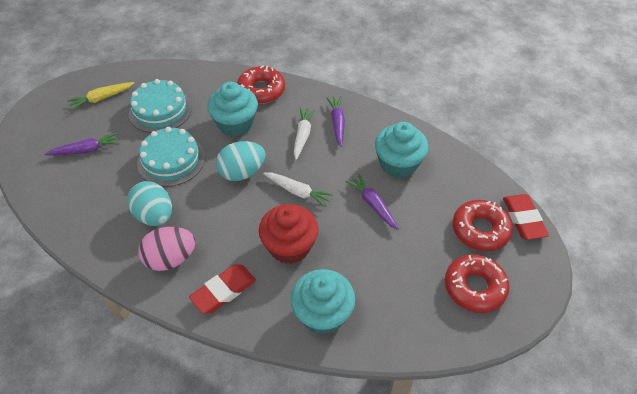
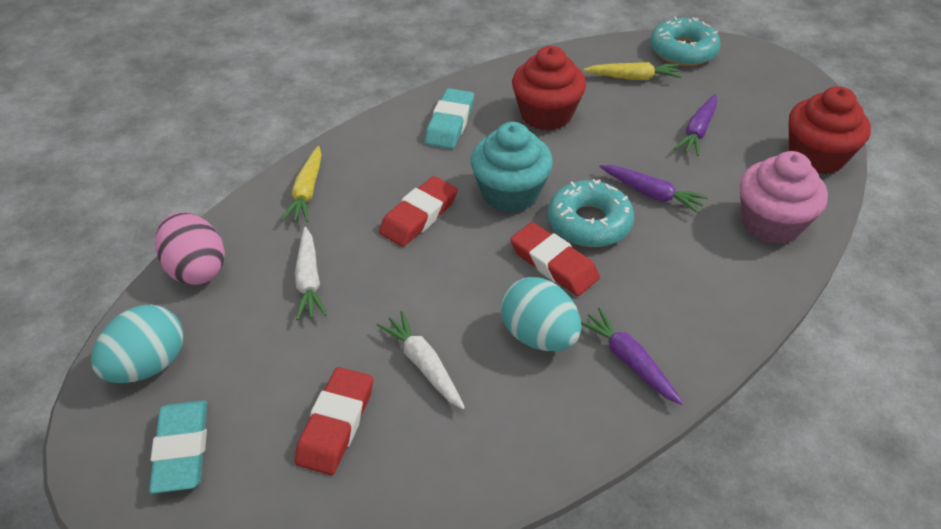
pink cupcake: none = 0 -> [740,151,828,244] = 1
red cupcake: [259,204,318,264] = 1 -> [512,46,586,131] [789,86,871,174] = 2
red donut: [237,66,285,104] [445,254,509,313] [452,200,513,251] = 3 -> none = 0
red eraser: [189,264,256,314] [503,194,549,240] = 2 -> [294,367,373,475] [379,176,458,247] [510,222,600,296] = 3
turquoise cake: [129,79,192,133] [137,127,205,187] = 2 -> none = 0
turquoise cupcake: [207,82,258,137] [290,269,355,335] [375,122,428,178] = 3 -> [471,122,553,213] = 1
turquoise donut: none = 0 -> [547,179,634,247] [650,17,720,66] = 2
turquoise eraser: none = 0 -> [149,400,207,494] [425,88,474,149] = 2
yellow carrot: [67,82,134,110] = 1 -> [281,146,322,222] [583,62,682,80] = 2

